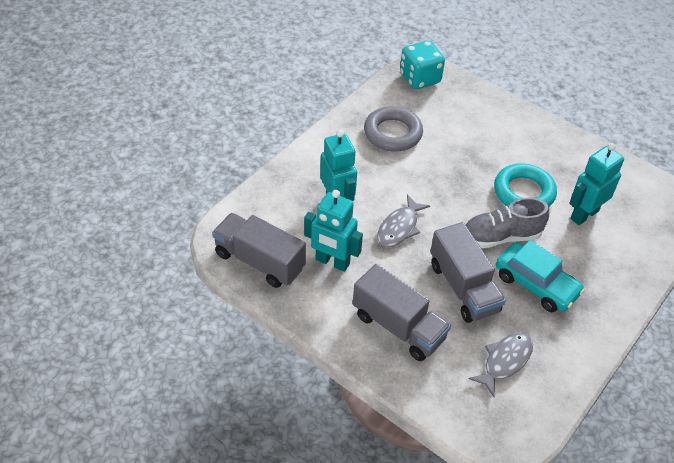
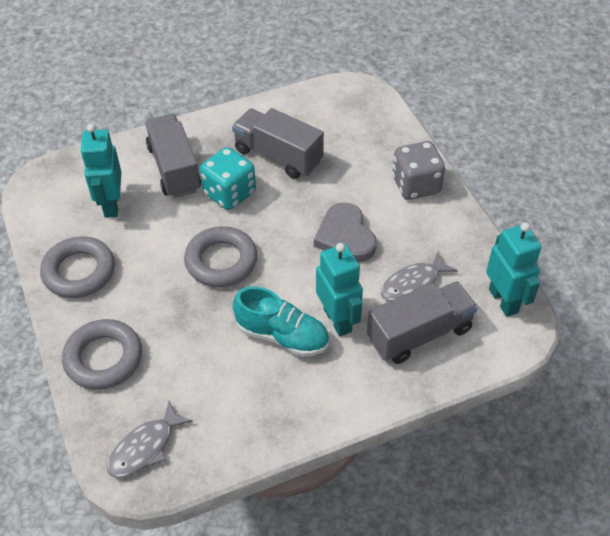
grey dice: none = 0 -> [392,141,445,200] = 1
grey heart: none = 0 -> [314,202,377,262] = 1
grey ring: [364,106,423,151] = 1 -> [40,236,115,298] [62,319,142,390] [184,226,257,287] = 3
grey shoe: [466,198,549,248] = 1 -> none = 0
turquoise car: [496,240,585,312] = 1 -> none = 0
turquoise ring: [494,163,557,208] = 1 -> none = 0
turquoise shoe: none = 0 -> [233,286,329,357] = 1

